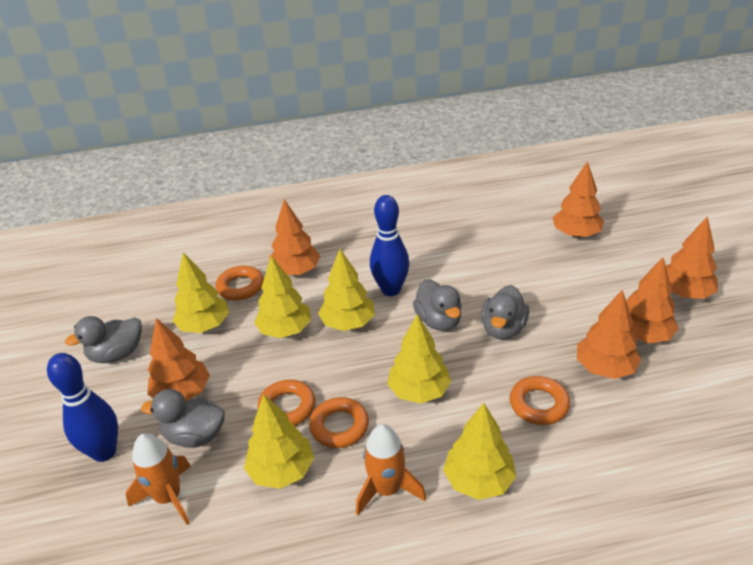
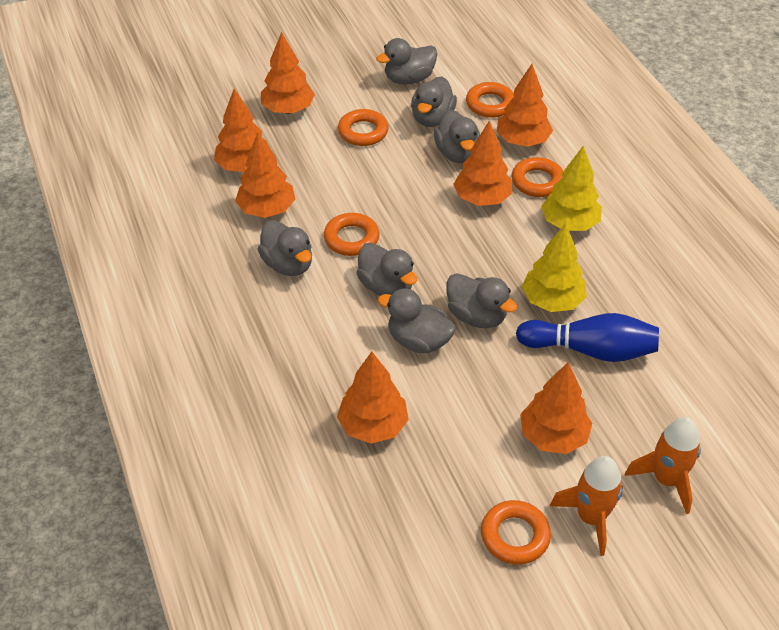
blue bowling pin: [47,353,118,462] [370,195,410,296] = 2 -> [516,313,659,362] = 1
grey duck: [65,316,142,363] [141,389,225,448] [413,279,462,331] [481,285,529,340] = 4 -> [258,220,312,276] [357,243,417,296] [376,38,437,85] [378,288,456,353] [411,77,457,127] [434,110,480,163] [446,273,517,328] = 7
orange ring: [216,266,264,301] [258,380,316,426] [309,397,369,448] [510,376,570,425] = 4 -> [324,213,380,256] [338,109,389,146] [466,82,514,118] [481,500,551,565] [512,157,563,197] = 5
orange tree: [147,318,210,401] [269,199,320,275] [553,161,604,238] [577,290,641,379] [626,257,679,343] [666,216,718,299] = 6 -> [214,89,270,172] [235,132,295,218] [261,32,315,114] [337,352,409,444] [453,121,512,206] [497,64,553,147] [520,362,592,454] = 7
yellow tree: [173,252,229,333] [244,395,314,489] [254,256,311,338] [318,249,375,331] [387,314,451,403] [443,403,517,500] = 6 -> [522,224,587,312] [541,145,602,231] = 2

